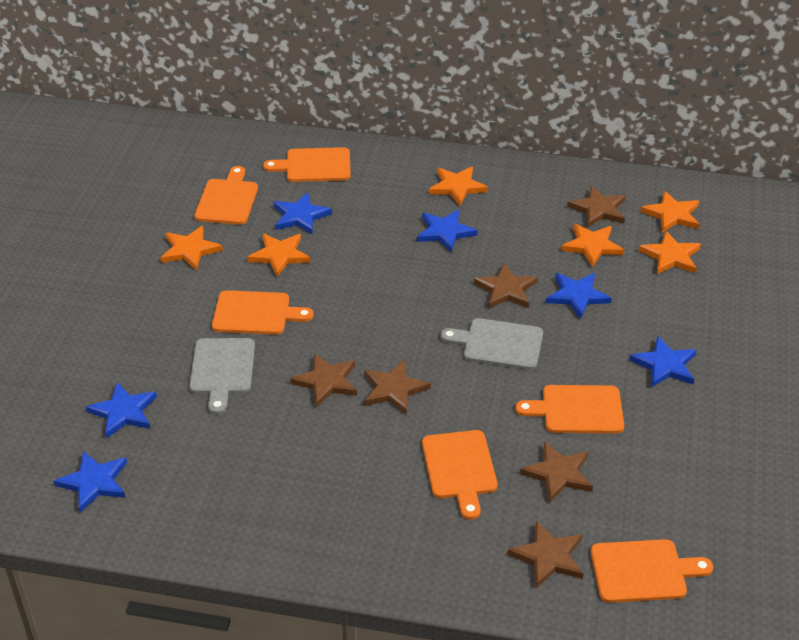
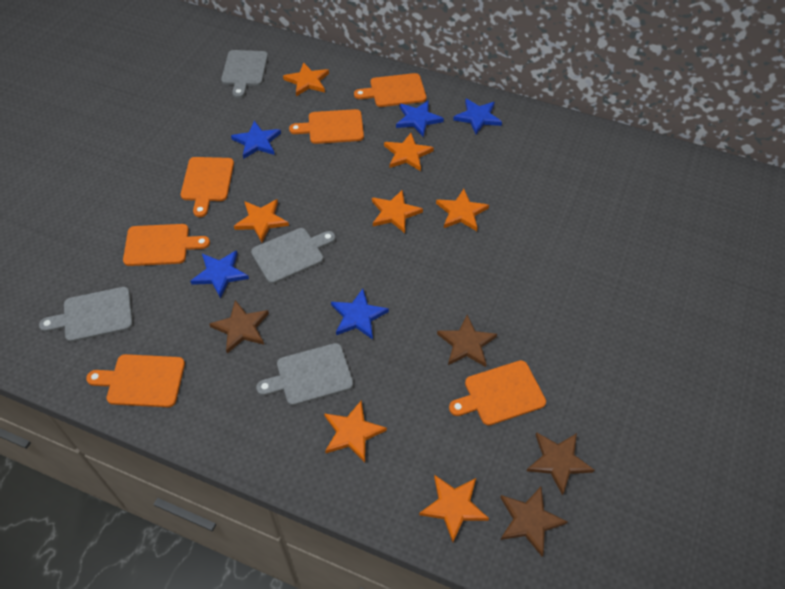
blue star: [54,451,127,512] [86,382,157,438] [274,192,332,235] [417,209,478,253] [546,273,611,319] [629,336,697,388] = 6 -> [190,250,249,299] [231,121,281,159] [331,289,389,340] [396,100,444,137] [453,99,502,134] = 5
brown star: [290,353,357,407] [364,360,431,415] [474,263,538,308] [508,520,583,588] [520,441,593,503] [567,186,626,227] = 6 -> [209,300,269,353] [437,315,497,367] [500,487,568,557] [527,433,594,495] = 4
grey cutting board: [189,338,255,414] [440,318,543,370] = 2 -> [39,287,133,342] [221,50,268,98] [251,228,336,284] [256,343,353,406] = 4
orange star: [160,226,223,271] [247,233,310,277] [429,167,488,206] [561,224,624,267] [638,231,701,274] [640,191,699,233] = 6 -> [234,199,289,242] [283,62,329,96] [324,401,387,462] [372,190,423,233] [384,133,434,171] [419,475,489,542] [436,189,489,231] = 7

